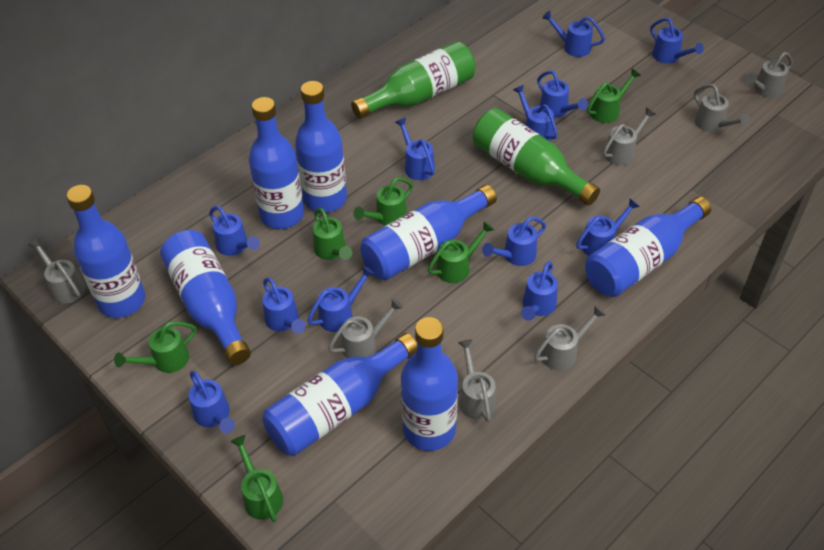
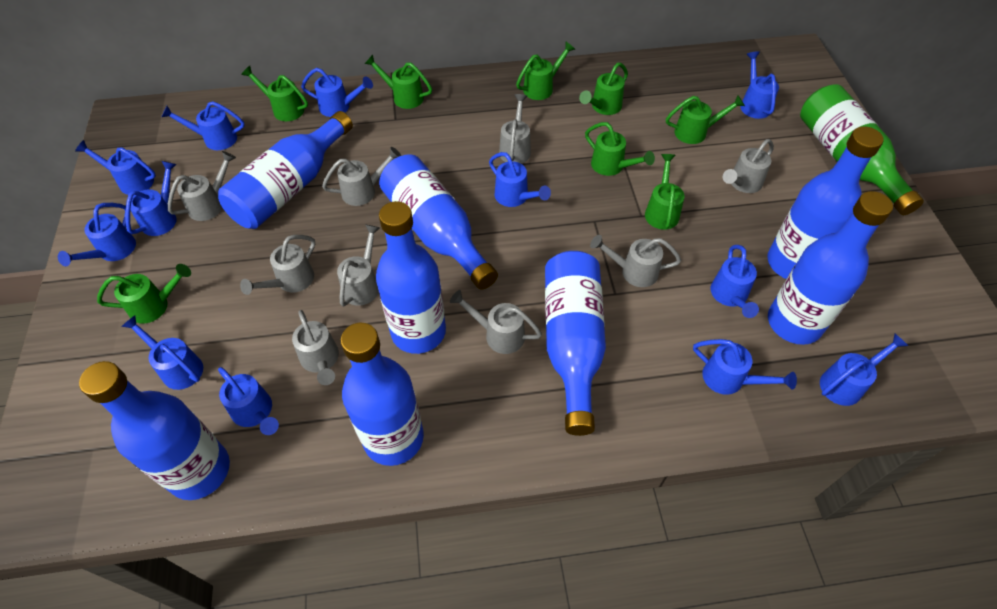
green bottle: [351,41,476,119] [473,108,600,206] = 2 -> [800,84,924,215] = 1
green watering can: [114,321,197,373] [230,435,283,522] [313,208,352,260] [353,177,413,226] [428,222,494,283] [587,69,641,123] = 6 -> [97,264,191,324] [241,66,308,121] [365,55,432,109] [516,42,575,100] [579,63,628,115] [585,122,655,176] [645,154,685,229] [666,95,745,144] = 8
grey watering can: [28,238,85,304] [328,298,403,358] [458,339,496,422] [534,306,606,371] [603,108,656,165] [694,84,750,132] [745,52,793,98] = 7 -> [168,151,236,221] [240,235,315,295] [292,310,339,385] [322,147,401,206] [337,224,380,307] [450,290,542,354] [499,94,531,163] [590,235,681,287] [723,139,774,193] = 9

